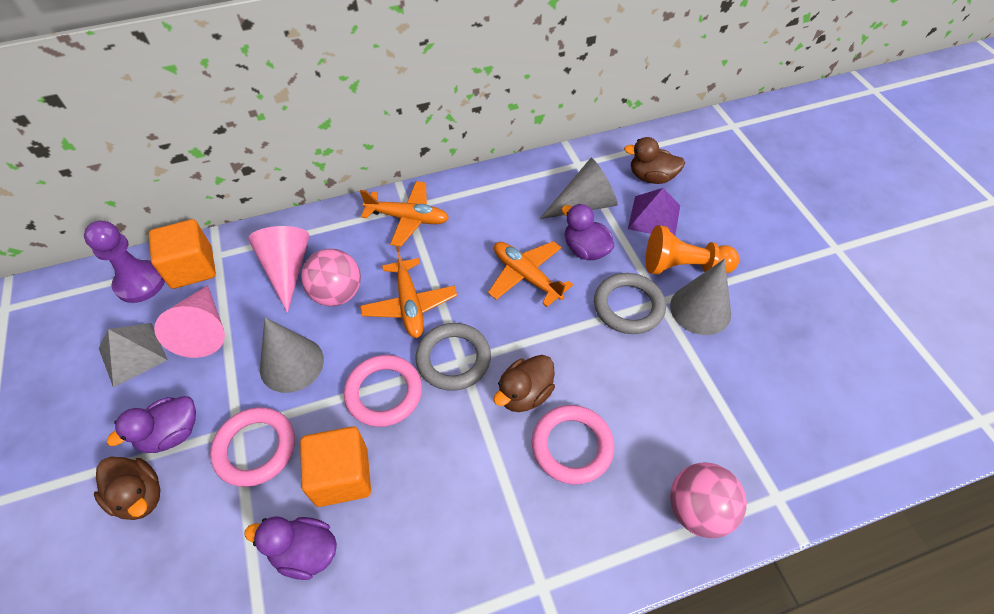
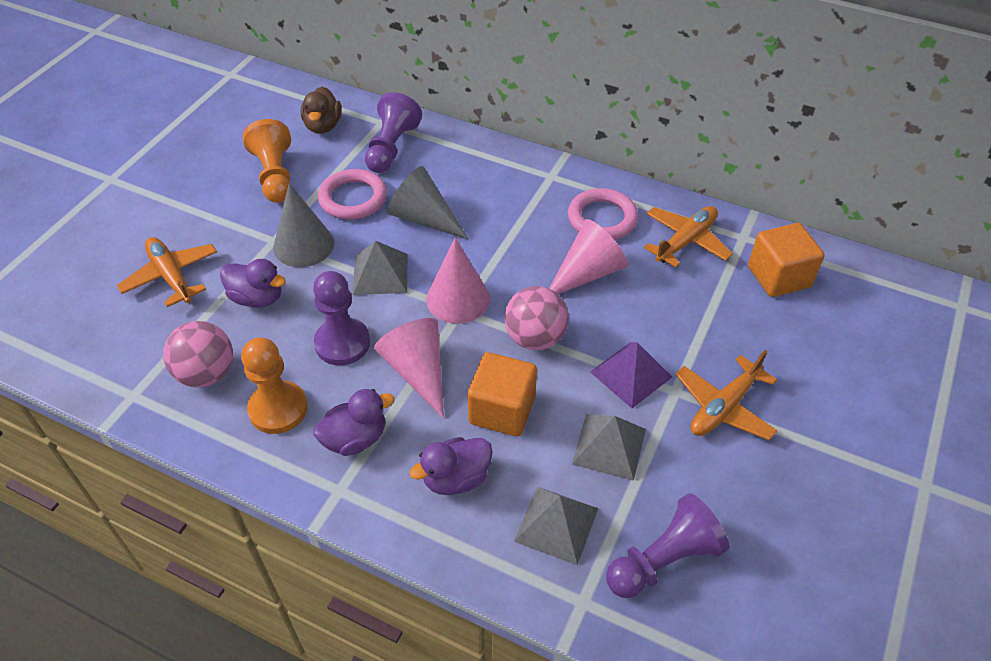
brown duck: [94,457,160,520] [493,355,555,412] [624,137,685,184] = 3 -> [301,87,342,134] = 1
grey cone: [260,318,324,393] [540,158,618,219] [670,259,731,335] = 3 -> [273,183,334,267] [387,166,469,240] = 2
grey pyramid: [99,323,168,388] = 1 -> [353,241,407,295] [514,487,598,565] [572,414,646,481] = 3
grey ring: [415,323,491,391] [594,273,666,334] = 2 -> none = 0
orange pawn: [646,225,739,275] = 1 -> [241,338,308,434] [243,119,291,203] = 2
pink cone: [154,285,225,358] [248,226,309,313] = 2 -> [374,318,444,419] [426,238,490,324] [549,219,628,294] = 3
pink ring: [210,407,295,487] [344,355,422,427] [532,405,614,485] = 3 -> [318,169,387,220] [568,188,638,240] = 2
purple pawn: [84,221,165,303] = 1 -> [313,271,370,365] [365,92,422,173] [606,493,730,598] = 3

